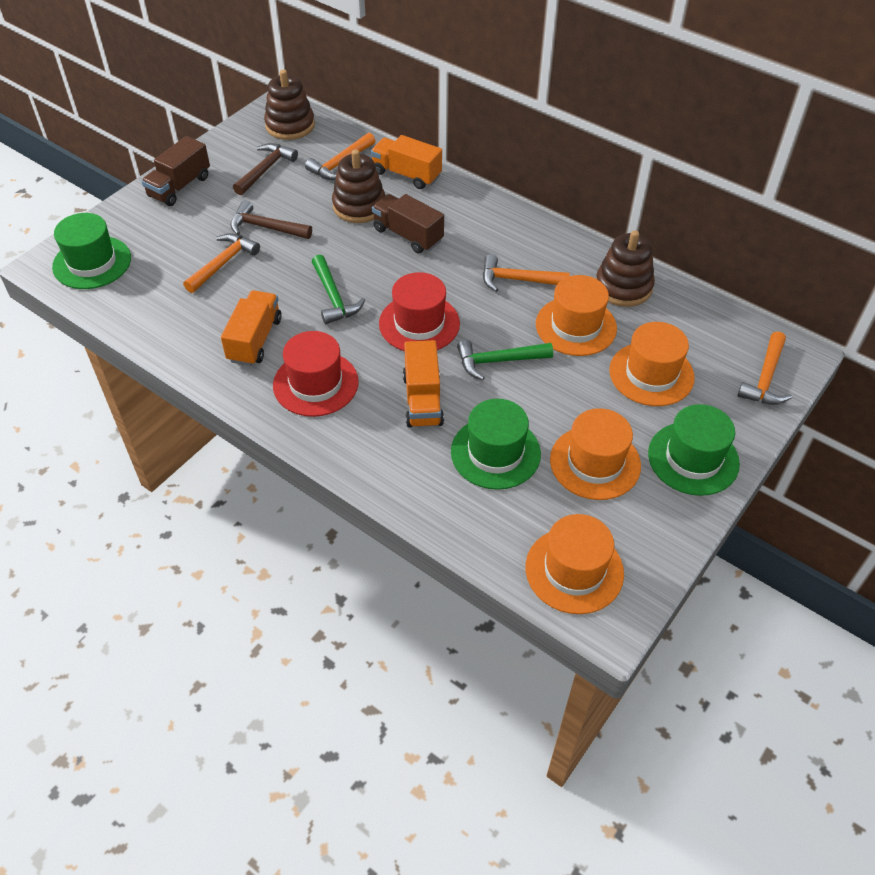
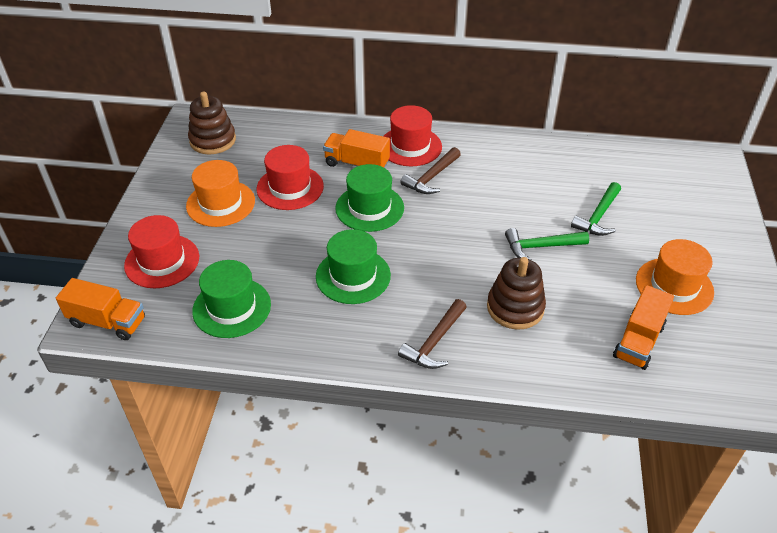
brown stacking toy: [264,70,315,140] [332,150,386,223] [596,230,655,307] = 3 -> [188,92,236,154] [487,257,546,330] = 2
brown truck: [141,136,210,206] [372,194,444,253] = 2 -> none = 0
orange hammer: [183,233,260,293] [305,133,375,180] [483,254,570,292] [737,331,792,405] = 4 -> none = 0
orange hat: [526,514,624,614] [536,275,617,356] [550,408,641,500] [609,322,695,406] = 4 -> [186,160,255,227] [636,239,714,315] = 2
red hat: [273,331,359,417] [379,272,460,351] = 2 -> [124,215,199,288] [257,145,324,210] [383,105,442,166] = 3

